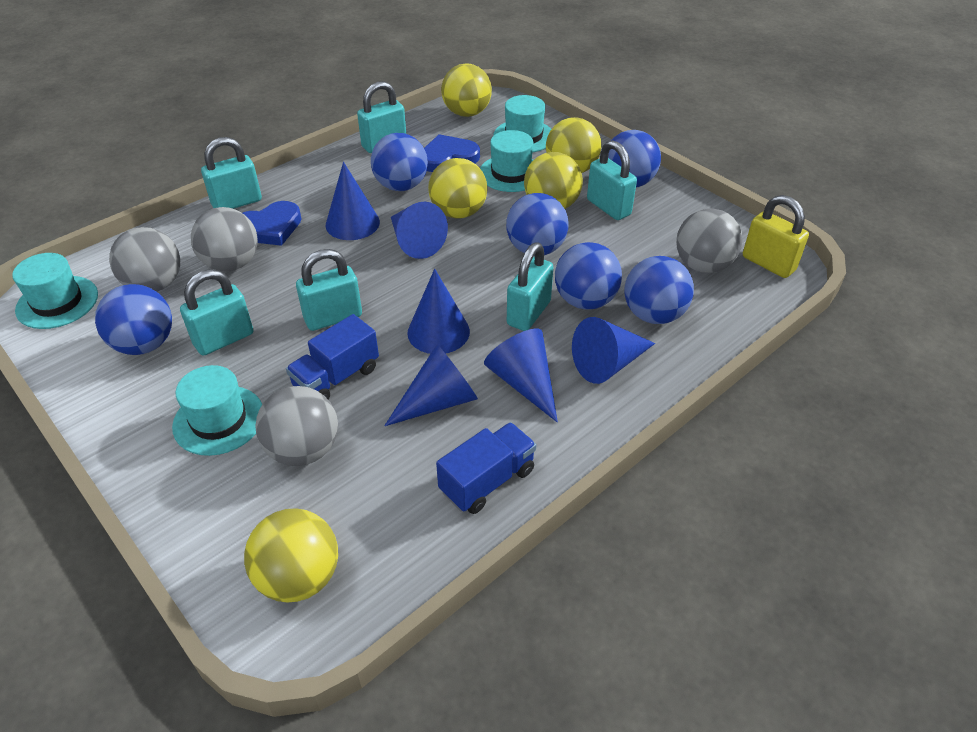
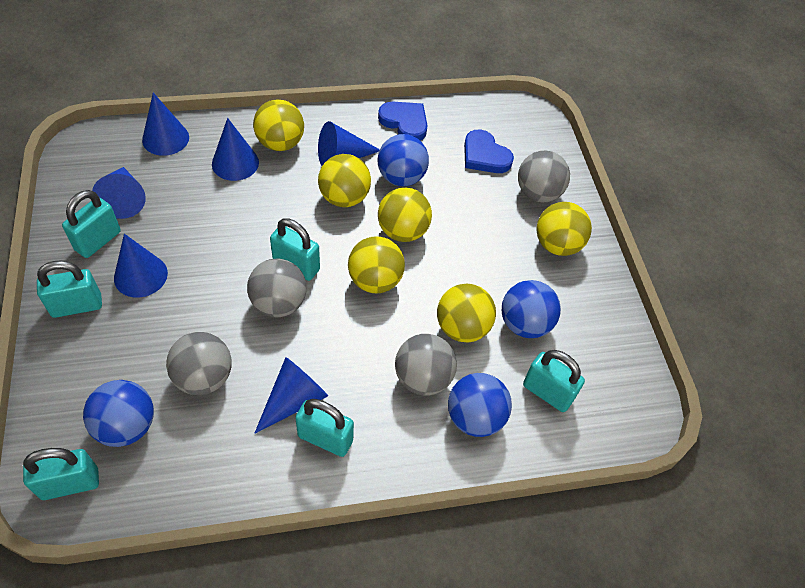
blue ball: [95,284,172,355] [371,133,428,191] [506,193,569,256] [555,242,622,310] [608,130,661,187] [624,256,694,324] = 6 -> [83,380,154,447] [377,134,429,186] [448,373,512,437] [502,280,561,338] = 4
blue truck: [286,314,379,400] [436,422,536,514] = 2 -> none = 0
turquoise hat: [12,253,98,329] [172,365,263,456] [480,130,533,192] [494,95,552,152] = 4 -> none = 0
yellow ball: [244,508,338,603] [428,158,488,219] [441,63,492,117] [524,152,583,209] [546,117,601,173] = 5 -> [253,99,304,151] [318,154,371,207] [348,236,405,293] [378,188,432,242] [437,284,496,342] [536,202,592,256] = 6
yellow padlock: [743,195,809,278] = 1 -> none = 0

